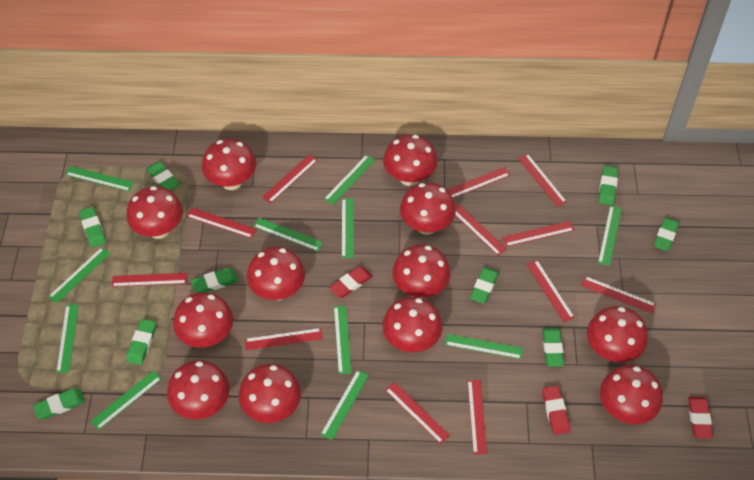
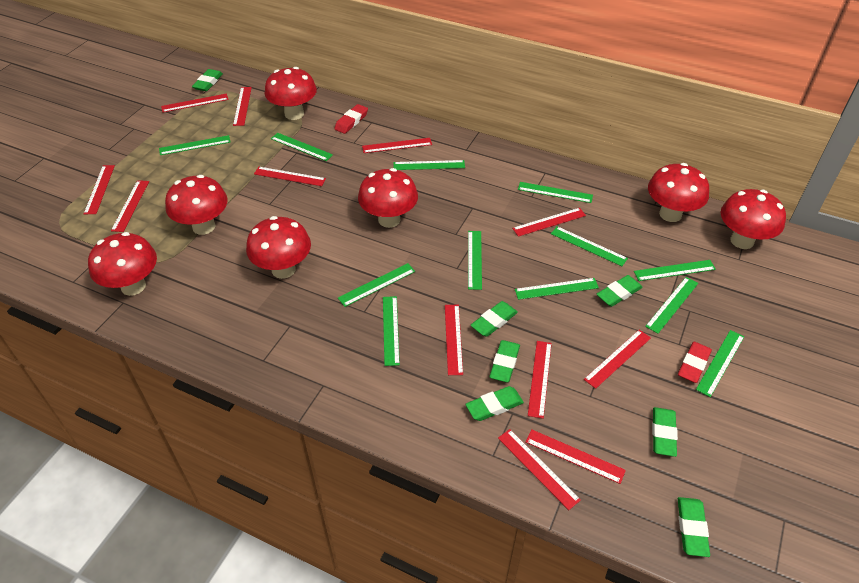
green eraser: [33,388,85,419] [79,207,106,247] [127,319,156,365] [146,161,179,190] [191,268,239,293] [470,267,499,304] [543,328,564,366] [599,166,618,205] [654,217,679,251] = 9 -> [192,69,223,91] [465,386,524,421] [471,301,518,337] [489,340,520,382] [597,275,643,307] [652,407,678,457] [678,497,710,557] = 7
green ruler: [48,247,111,303] [56,305,79,373] [65,166,134,191] [90,370,162,430] [253,218,323,251] [320,370,369,440] [324,155,375,205] [334,306,352,374] [342,198,354,258] [445,334,523,359] [598,205,622,266] = 11 -> [159,135,231,155] [271,133,333,161] [338,263,415,307] [383,296,400,366] [393,160,465,170] [468,231,482,290] [515,278,599,300] [518,182,593,203] [551,226,628,266] [634,260,716,281] [645,277,698,334] [696,330,744,397] = 12
red eraser: [329,266,373,298] [542,386,570,435] [688,397,713,439] = 3 -> [334,104,368,134] [678,342,712,383] = 2
red mushroom: [126,186,183,239] [167,360,230,420] [173,292,233,348] [202,139,256,190] [239,364,301,423] [247,247,305,300] [382,297,442,352] [383,135,438,186] [392,244,451,298] [400,182,456,235] [587,306,648,362] [600,365,663,424] = 12 -> [88,232,157,296] [165,175,228,235] [246,216,311,279] [264,67,317,120] [358,168,418,228] [648,163,709,222] [721,189,786,249] = 7

